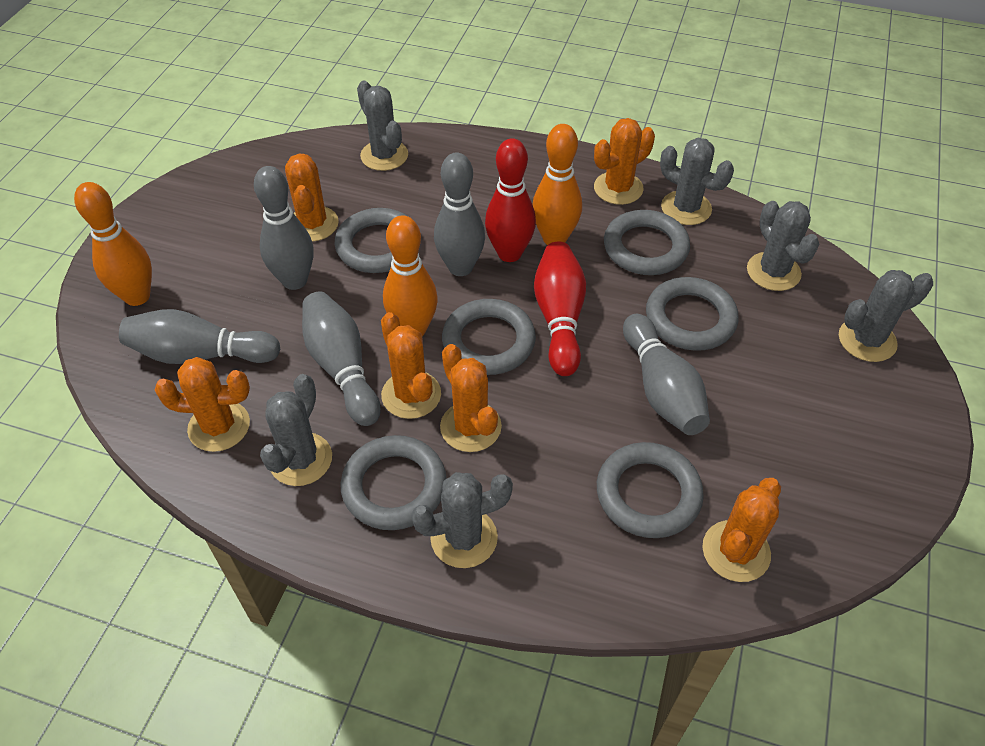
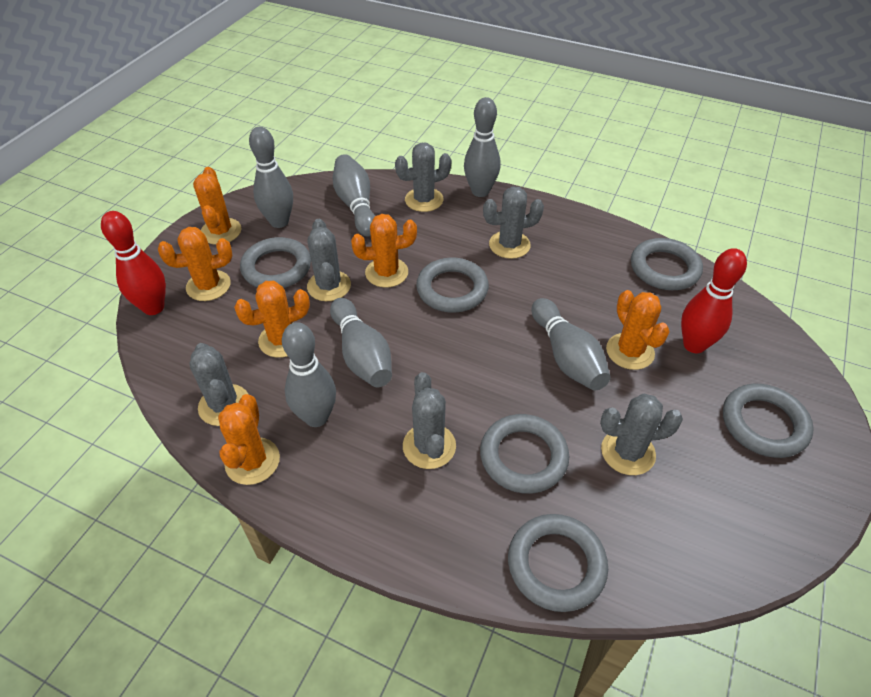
grey bowling pin: [119,309,280,364] [254,166,314,290] [302,292,381,426] [434,153,485,276] [623,314,710,435] = 5 -> [249,127,293,228] [282,322,336,427] [330,298,392,387] [333,154,375,237] [464,97,501,197] [532,298,611,391] = 6
orange bowling pin: [74,182,152,306] [383,215,438,336] [532,124,582,245] = 3 -> none = 0

